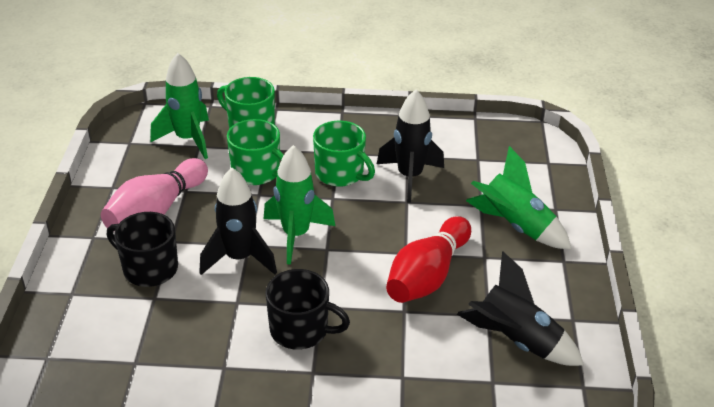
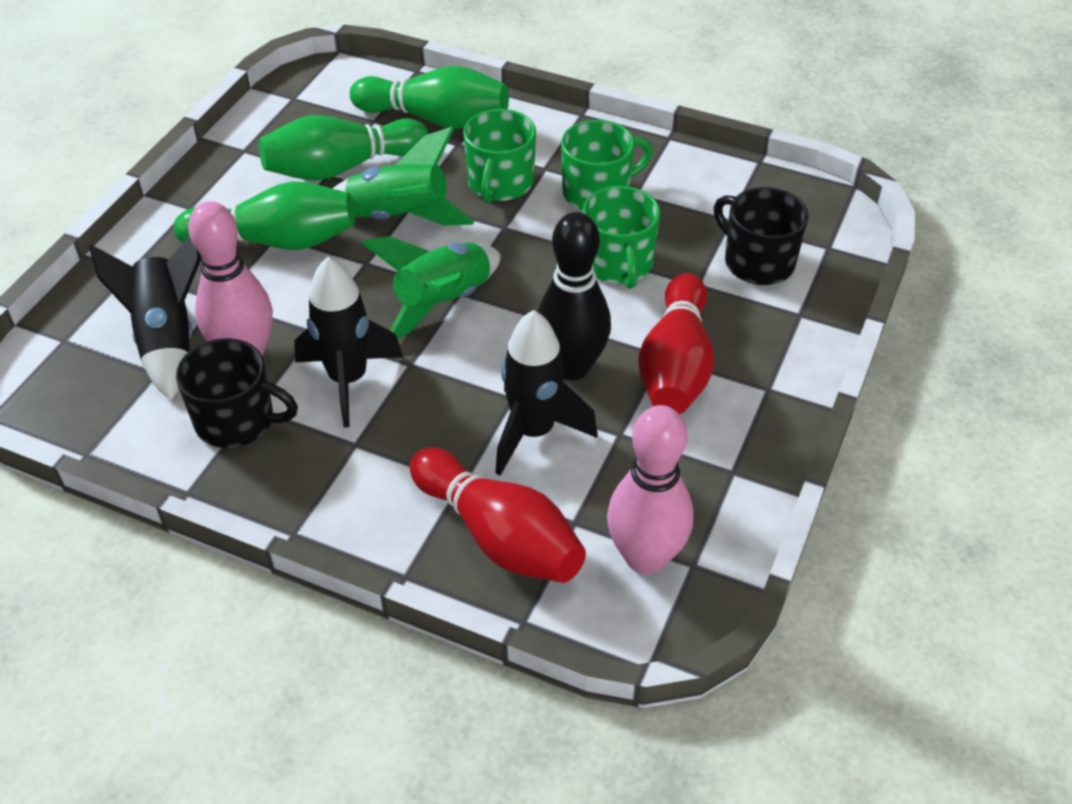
black bowling pin: none = 0 -> [537,212,611,380] = 1
green bowling pin: none = 0 -> [174,181,355,250] [259,115,429,181] [350,66,509,129] = 3
green rocket: [150,53,209,159] [264,145,335,265] [466,146,571,249] = 3 -> [332,127,474,226] [361,236,501,339] = 2
pink bowling pin: [101,158,208,228] = 1 -> [188,201,273,357] [607,405,694,574] = 2
red bowling pin: [386,216,471,303] = 1 -> [410,447,586,583] [638,273,714,415] = 2

